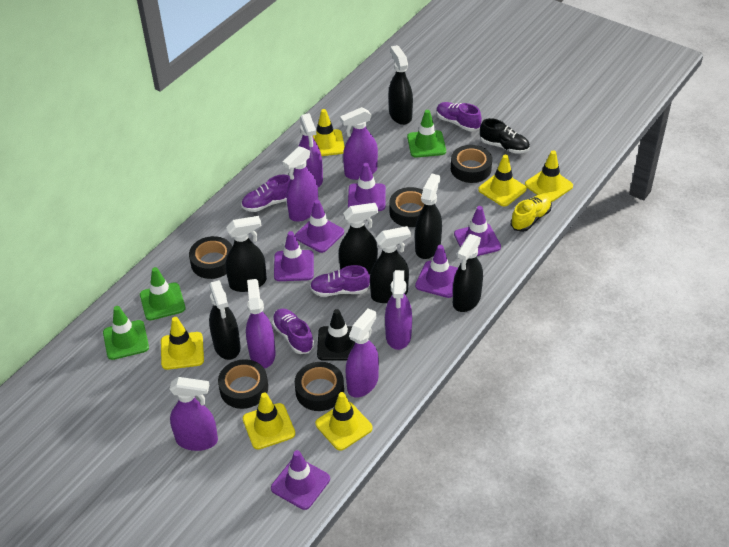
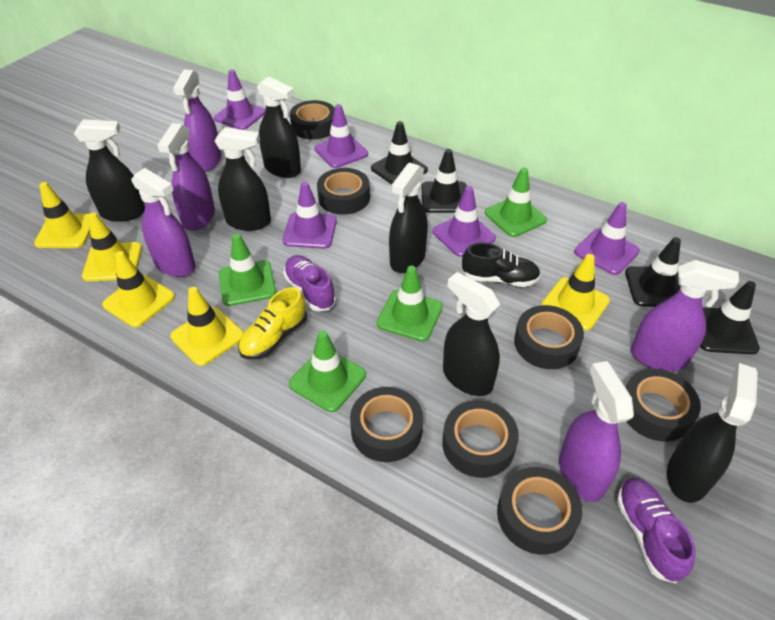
black spray bottle: [209,280,241,360] [225,216,267,292] [339,203,378,274] [370,226,411,303] [389,45,413,125] [415,174,442,259] [453,234,483,312] = 7 -> [74,119,145,222] [215,127,271,231] [257,77,301,178] [389,162,428,273] [443,272,500,396] [667,363,758,503] = 6
black tape: [189,236,232,279] [218,359,268,409] [295,362,344,411] [390,187,424,227] [451,145,492,183] = 5 -> [290,100,335,139] [317,168,370,215] [350,387,423,462] [442,400,519,478] [497,467,582,555] [514,305,584,369] [625,369,701,442] = 7
black traffic cone: [317,309,355,361] = 1 -> [371,121,428,185] [421,149,467,213] [625,237,681,307] [700,281,760,354] = 4
green traffic cone: [103,306,149,360] [140,267,185,320] [407,110,446,158] = 3 -> [219,234,276,306] [289,330,366,412] [377,266,443,342] [485,168,547,237] = 4
purple shoe: [241,175,291,212] [272,309,314,354] [310,265,370,297] [436,102,482,131] = 4 -> [283,255,336,311] [616,478,696,583] = 2
purple spray bottle: [169,377,218,451] [246,279,276,368] [283,146,318,222] [298,113,323,187] [340,107,378,180] [346,308,379,398] [385,270,412,350] = 7 -> [131,168,196,277] [157,123,215,231] [173,70,222,172] [559,361,634,502] [631,260,739,371] = 5
purple traffic cone: [271,450,330,510] [274,231,314,281] [295,200,344,253] [348,163,386,211] [415,245,458,298] [454,206,501,256] = 6 -> [214,69,266,130] [282,182,337,249] [314,104,368,168] [433,186,496,257] [574,202,640,275] = 5
yellow traffic cone: [161,317,204,370] [243,393,295,450] [313,109,345,156] [315,392,373,451] [478,155,527,207] [525,150,573,202] = 6 -> [34,182,90,248] [82,213,142,282] [102,251,175,327] [170,287,244,366] [541,254,610,330] = 5

